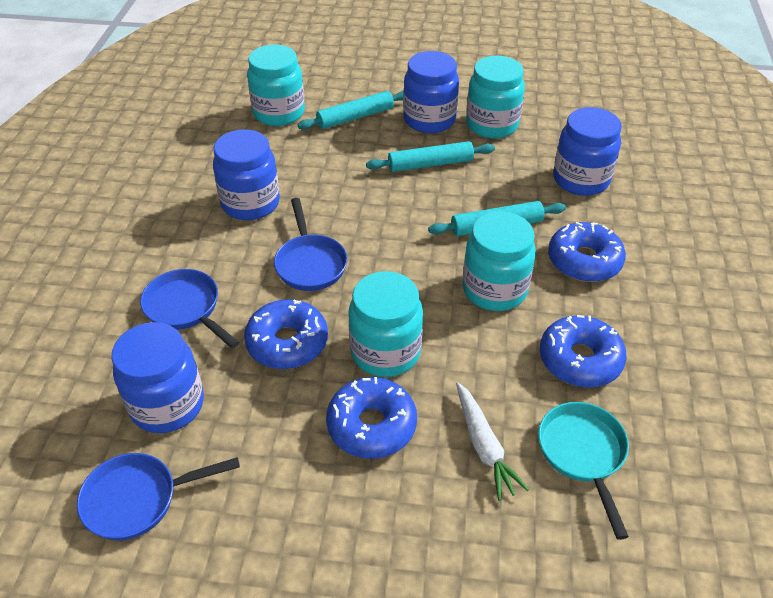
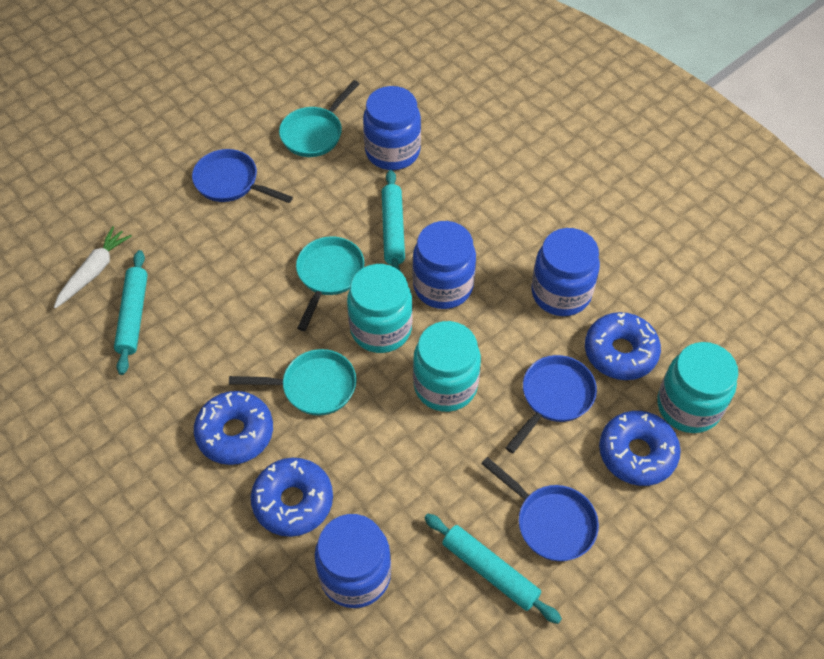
turquoise jar: [247,45,305,126] [348,271,423,377] [462,212,536,311] [466,56,525,139] = 4 -> [347,264,413,353] [413,321,481,412] [657,342,738,433] = 3
turquoise pan: [538,402,629,540] = 1 -> [229,349,356,416] [279,80,359,157] [296,236,365,331] = 3

